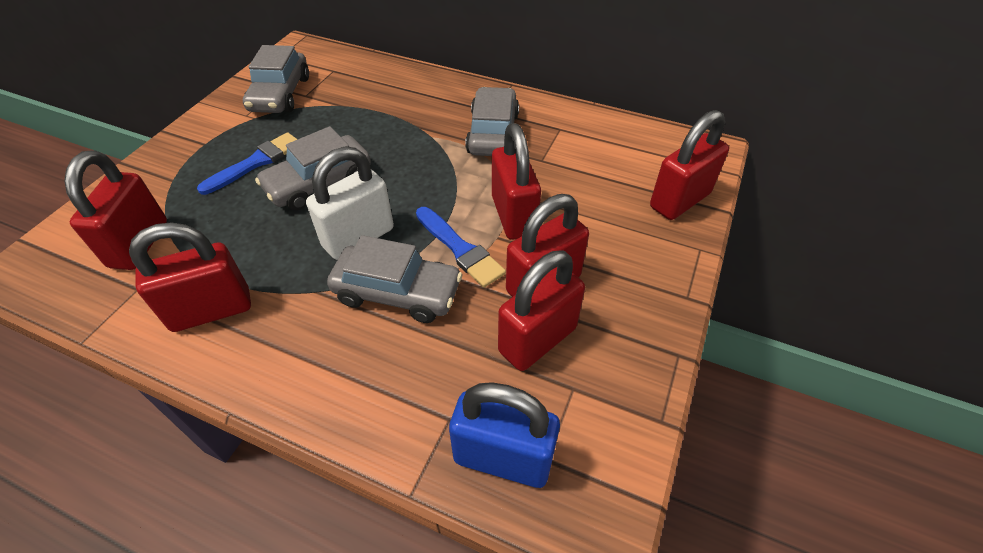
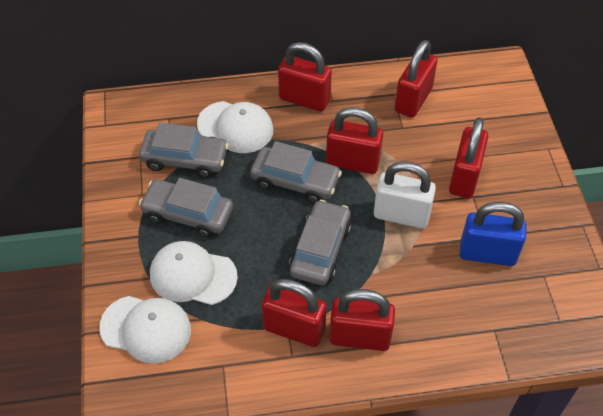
blue brush: [197,132,298,195] [416,207,506,288] = 2 -> none = 0
white cap: none = 0 -> [99,296,191,364] [150,241,238,305] [197,101,273,153] = 3

